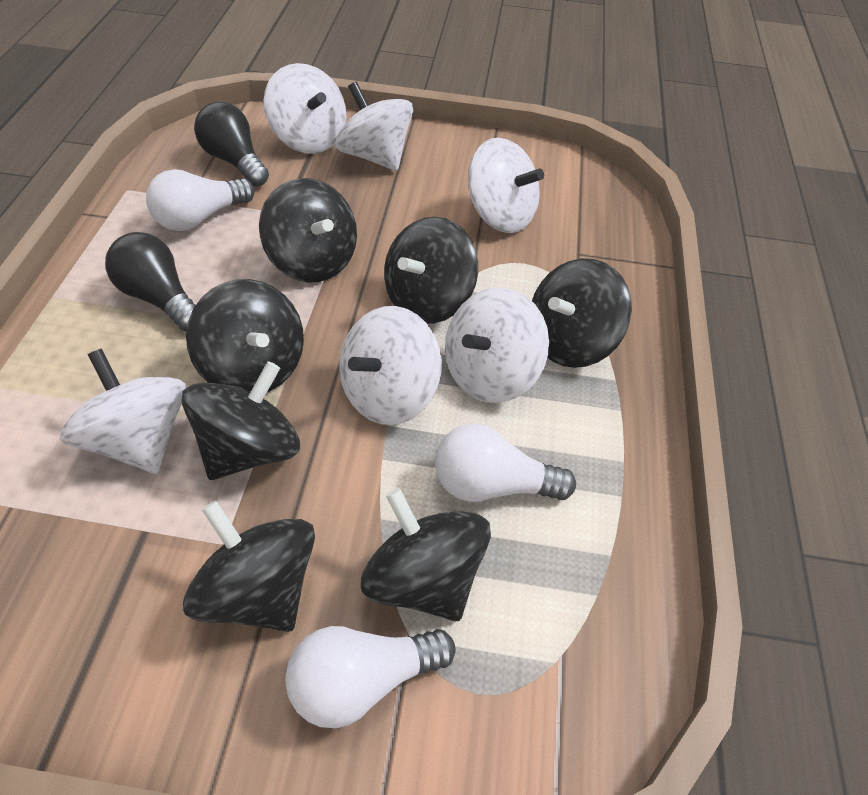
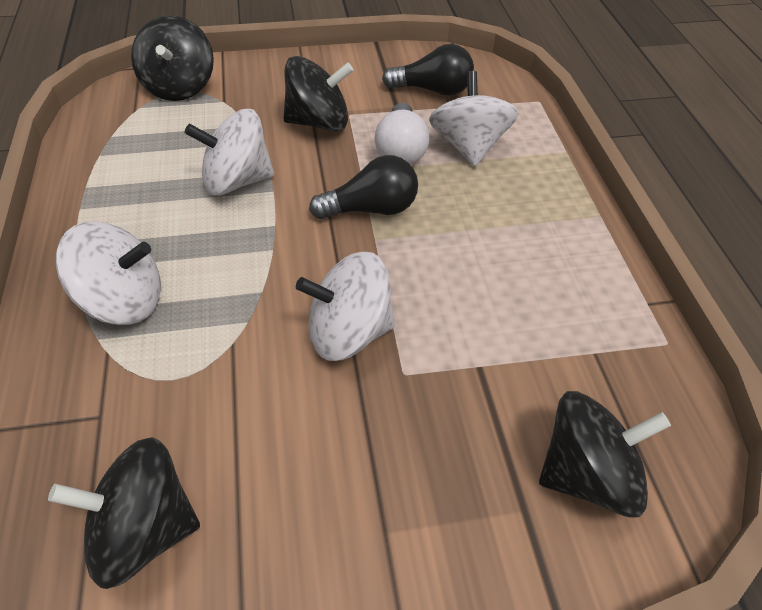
black spinning top: [182,361,300,480] [183,501,315,632] [186,279,304,392] [259,178,357,283] [361,488,491,621] [384,217,478,324] [532,258,632,368] = 7 -> [48,437,200,589] [131,15,214,101] [284,56,353,131] [539,391,671,518] = 4
white light bulb: [146,169,255,231] [285,626,456,728] [435,424,576,502] = 3 -> [375,103,429,165] = 1
white spinning top: [60,349,186,474] [264,63,346,154] [335,82,413,171] [339,306,442,425] [445,288,549,403] [468,138,544,233] = 6 -> [56,221,161,325] [185,109,274,196] [296,251,395,361] [429,71,519,166] = 4

